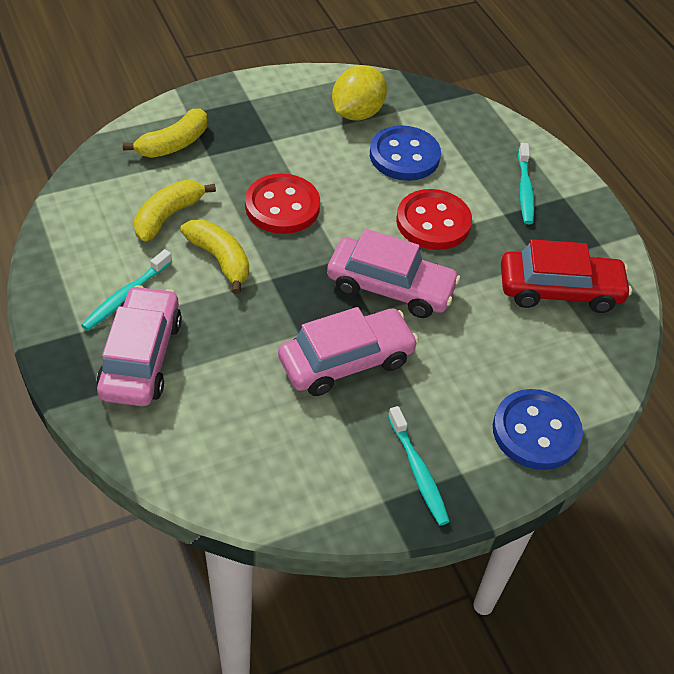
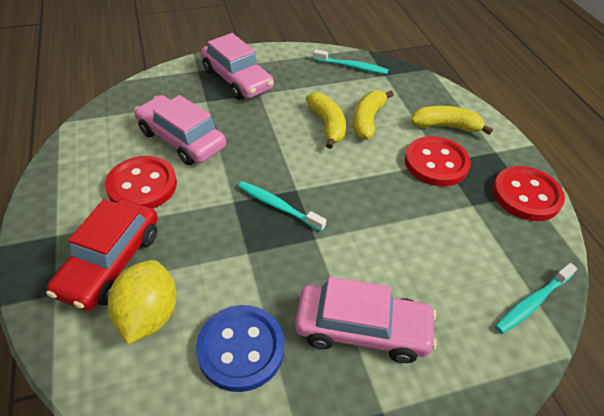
blue button: [370,126,441,181] [493,389,583,470] = 2 -> [196,305,285,392] = 1
red button: [245,174,320,234] [396,189,472,250] = 2 -> [105,156,177,209] [405,136,471,186] [493,166,565,221] = 3

